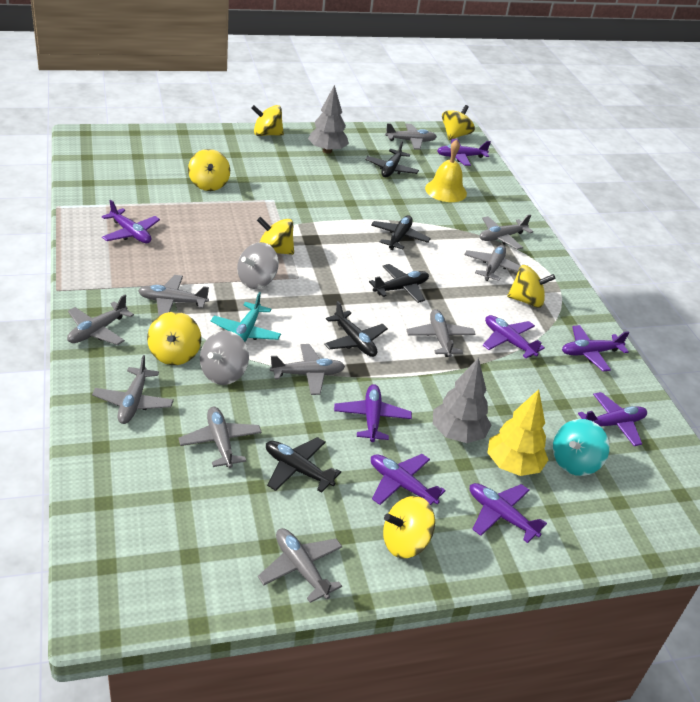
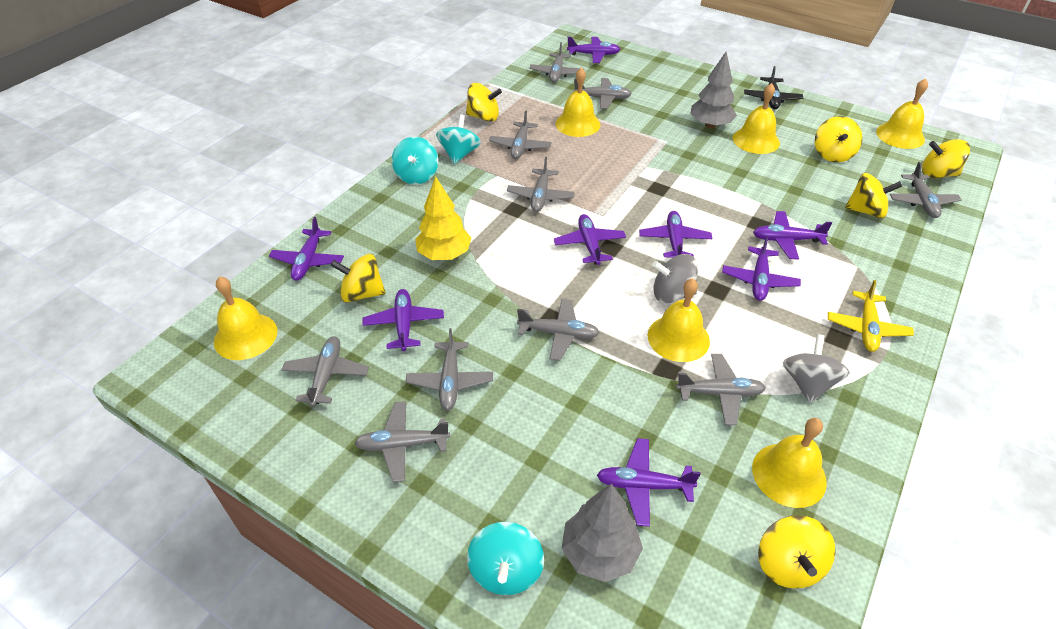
black plane: [266,437,341,493] [324,301,388,357] [365,141,419,177] [369,264,429,303] [371,215,431,250] = 5 -> [744,66,803,109] = 1
turquoise plane: [210,292,281,342] = 1 -> none = 0
turquoise spinning top: [553,419,609,476] = 1 -> [392,137,438,184] [436,115,481,164] [467,522,544,595] = 3
yellow bell: [425,140,467,202] = 1 -> [214,276,277,360] [555,68,601,137] [648,278,710,362] [733,83,780,154] [752,418,827,508] [876,78,928,149] = 6
yellow plane: none = 0 -> [828,280,914,352] = 1
yellow spinning top: [147,312,201,365] [188,149,230,191] [251,105,284,136] [257,217,294,255] [383,496,435,559] [442,105,475,140] [507,265,556,308] = 7 -> [331,254,386,303] [466,83,502,122] [758,515,836,589] [815,116,862,162] [845,173,902,218] [922,139,970,178] = 6

